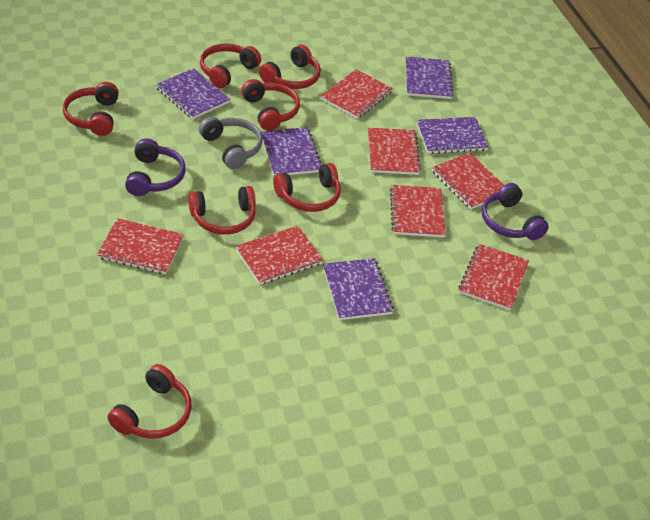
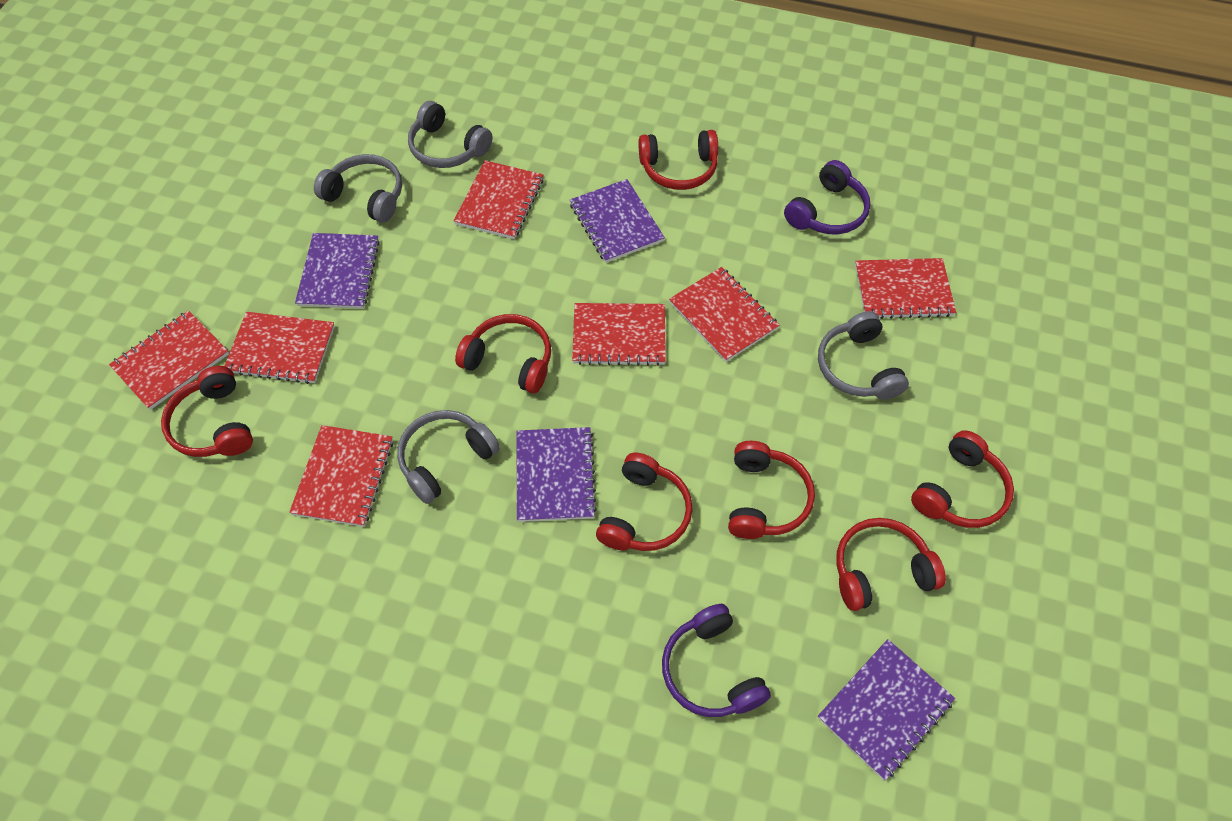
grey headphones: [199,117,263,169] = 1 -> [314,154,402,223] [397,410,500,504] [408,101,492,168] [818,311,909,400] = 4
purple notebook: [156,68,230,119] [261,127,322,176] [323,258,394,320] [406,57,454,99] [417,117,488,154] = 5 -> [295,233,380,309] [517,427,597,522] [570,179,665,263] [818,639,955,780] = 4

